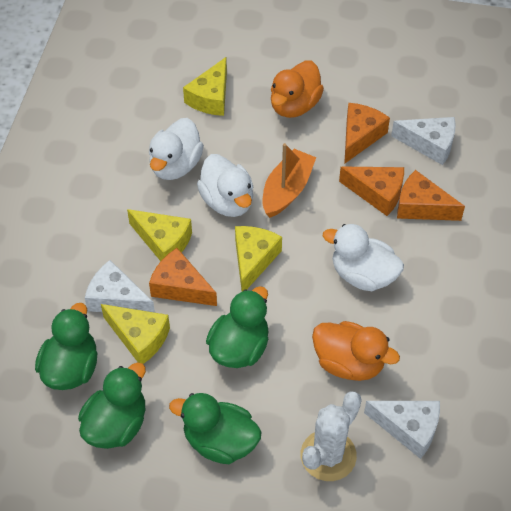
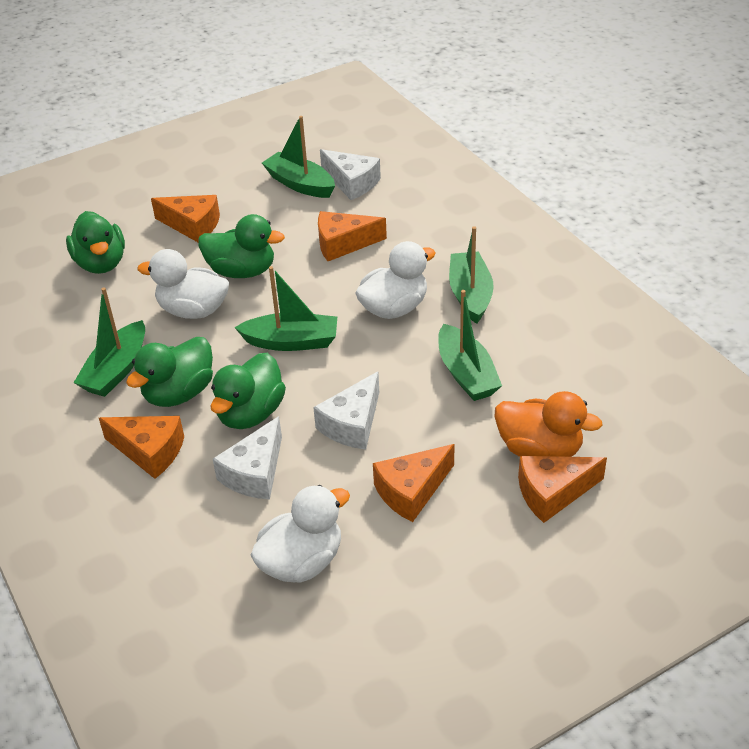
green boat: none = 0 -> [73,287,145,397] [234,266,337,351] [262,116,335,198] [438,290,502,401] [449,226,494,324] = 5
orange boat: [262,143,316,218] = 1 -> none = 0
orange cheese: [149,248,217,306] [339,167,404,216] [344,103,390,164] [397,170,465,221] = 4 -> [99,416,184,479] [151,195,220,242] [318,211,387,261] [373,444,454,522] [518,456,607,523] = 5
orange duck: [271,61,324,118] [312,321,400,381] = 2 -> [495,391,603,457] = 1
white cactus: [301,391,362,481] = 1 -> none = 0
yellow cheese: [101,304,170,364] [127,209,192,261] [183,57,227,116] [235,226,282,292] = 4 -> none = 0

